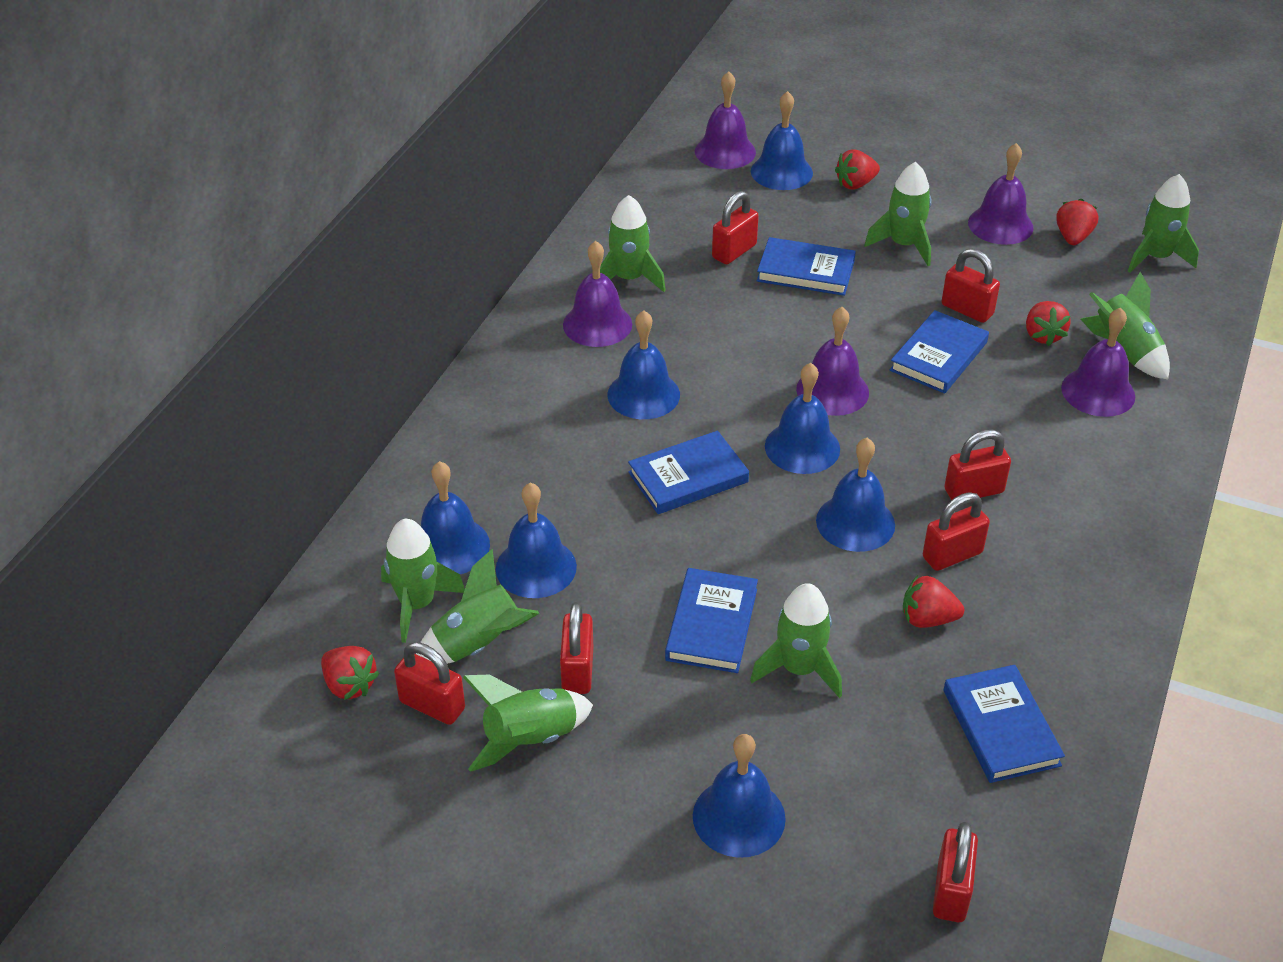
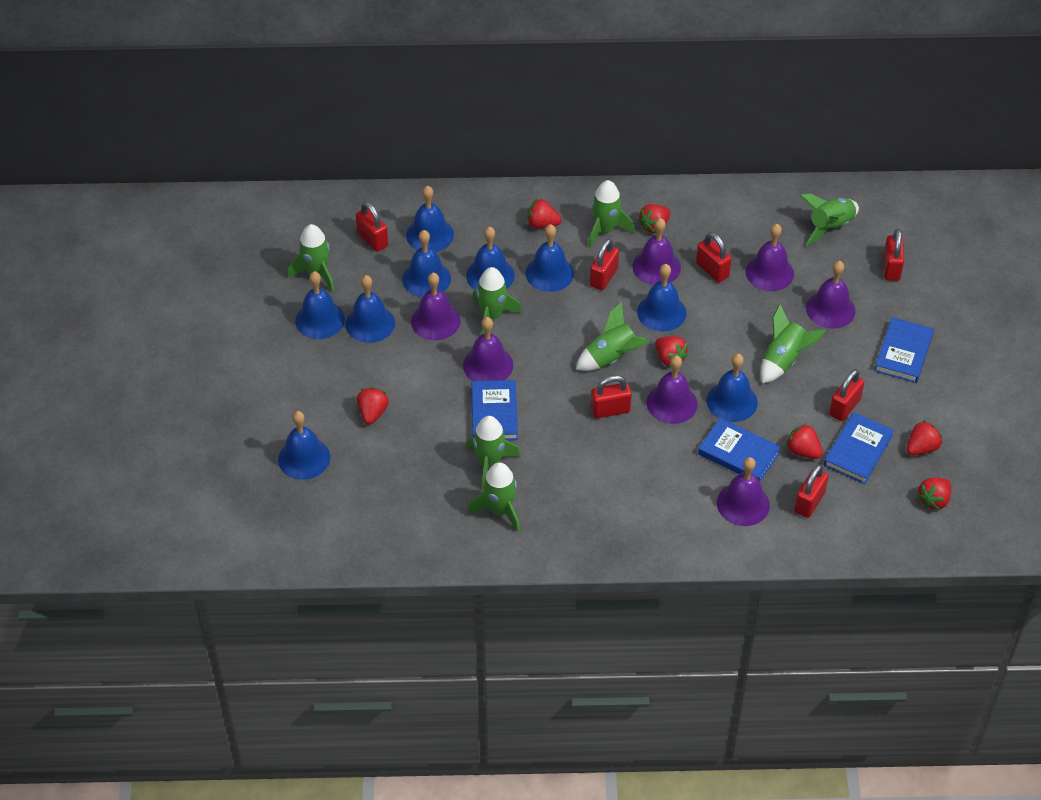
blue bell: [421,461,490,574] [496,482,577,598] [608,310,680,419] [693,734,786,858] [751,91,813,190] [765,363,840,474] [816,438,895,552] = 7 -> [278,411,330,480] [295,271,345,339] [346,275,395,343] [402,230,451,297] [406,186,454,252] [466,226,515,290] [525,224,574,292] [637,264,686,331] [707,354,758,422] = 9
blue book: [628,431,749,514] [665,568,758,673] [757,237,856,296] [890,310,989,394] [944,665,1065,783] = 5 -> [471,380,518,440] [698,418,781,482] [824,412,894,484] [874,317,934,383] = 4
purple bell: [563,241,632,347] [695,71,756,169] [796,307,869,416] [968,143,1033,245] [1061,308,1135,417] = 5 -> [411,273,460,340] [463,317,513,381] [632,218,681,285] [647,356,698,424] [717,457,770,526] [745,224,794,291] [806,261,855,329] = 7
red strawberry: [321,646,380,700] [835,149,880,190] [903,575,964,628] [1026,301,1071,346] [1056,199,1098,245] = 5 -> [357,387,389,425] [527,199,562,229] [638,204,671,233] [655,336,689,367] [786,423,823,459] [907,420,942,456] [917,478,951,511] = 7

